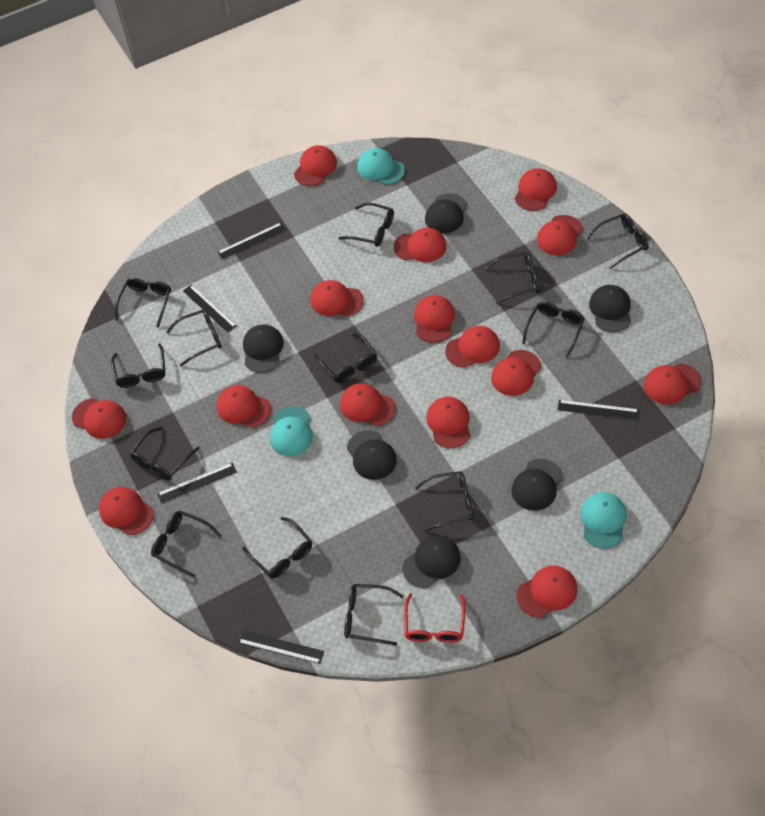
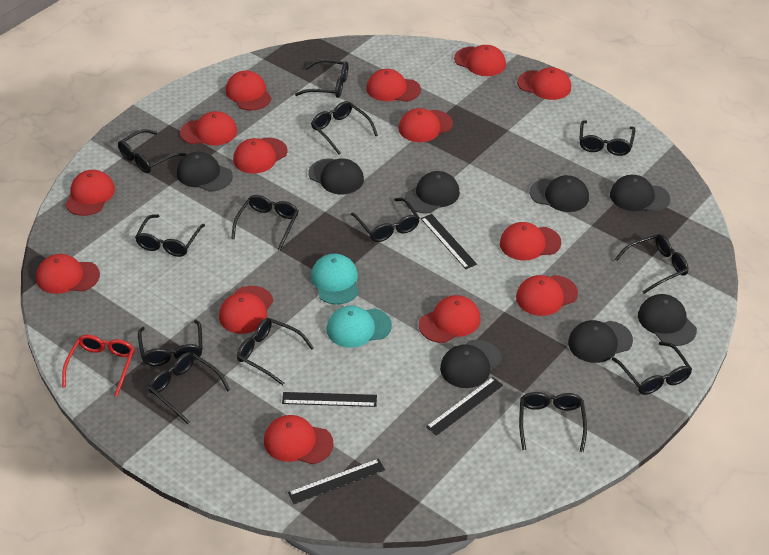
black cap: [243,324,284,373] [347,430,397,480] [402,535,461,588] [425,193,467,234] [511,459,563,511] [589,285,631,332] = 6 -> [177,152,233,192] [308,158,364,194] [404,171,460,214] [440,340,501,388] [530,175,589,212] [568,320,633,363] [610,175,670,212] [638,294,697,346] = 8
black ruler: [157,462,237,503] [183,284,237,333] [218,222,286,260] [238,630,324,664] [558,400,639,420] = 5 -> [282,392,377,407] [288,458,385,504] [421,214,477,269] [426,377,503,436] = 4
red cap: [72,398,126,439] [99,487,154,535] [216,385,271,428] [294,145,337,186] [310,280,364,316] [340,383,395,426] [394,228,447,262] [414,295,455,343] [426,397,470,448] [445,326,500,368] [491,350,541,396] [515,168,557,211] [516,565,578,618] [537,215,583,255] [644,363,701,404] = 15 -> [36,254,100,294] [65,170,115,216] [180,111,237,145] [219,286,273,334] [226,71,272,111] [233,137,288,174] [264,415,334,464] [366,69,421,102] [398,108,453,142] [419,295,481,343] [454,45,506,76] [500,222,561,260] [516,275,578,316] [517,67,571,100] = 14
turquoise cap: [270,406,313,456] [357,148,405,185] [580,492,627,549] = 3 -> [311,253,359,305] [327,305,392,348] = 2

